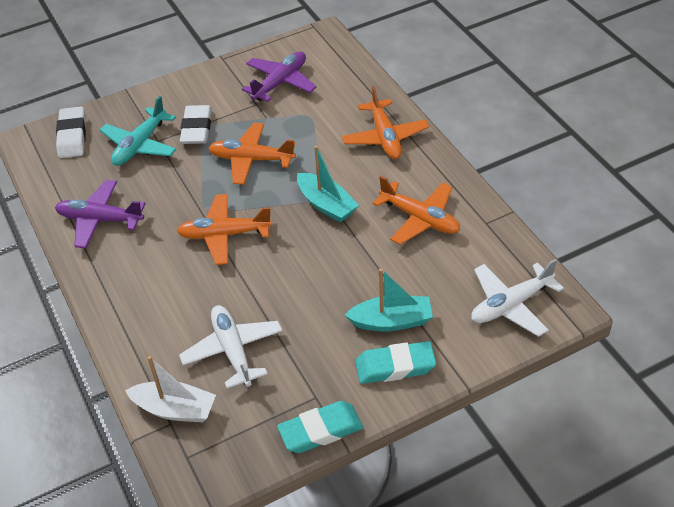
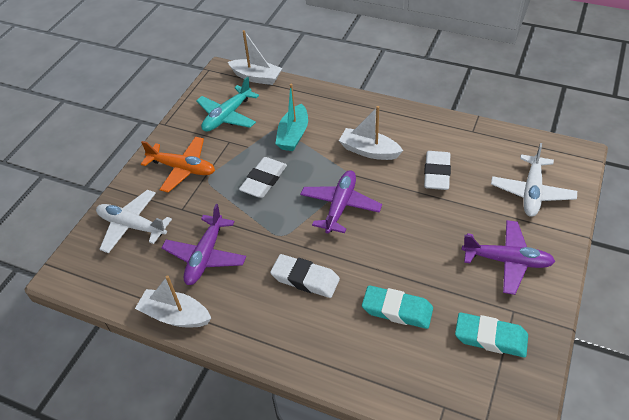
orange plane: [177,194,273,265] [209,123,296,185] [342,86,429,159] [373,176,460,245] = 4 -> [141,137,215,192] = 1
purple plane: [55,180,146,248] [242,51,317,102] = 2 -> [162,204,246,285] [300,170,382,234] [462,220,556,295] = 3
turquoise boat: [297,146,359,223] [345,268,433,332] = 2 -> [275,84,308,151] = 1
white boat: [125,356,216,422] = 1 -> [135,276,211,327] [228,30,282,85] [339,106,403,160] = 3
white eraser: [56,107,86,158] [180,105,212,144] = 2 -> [239,157,287,198] [270,254,340,298] [424,151,451,190] = 3

